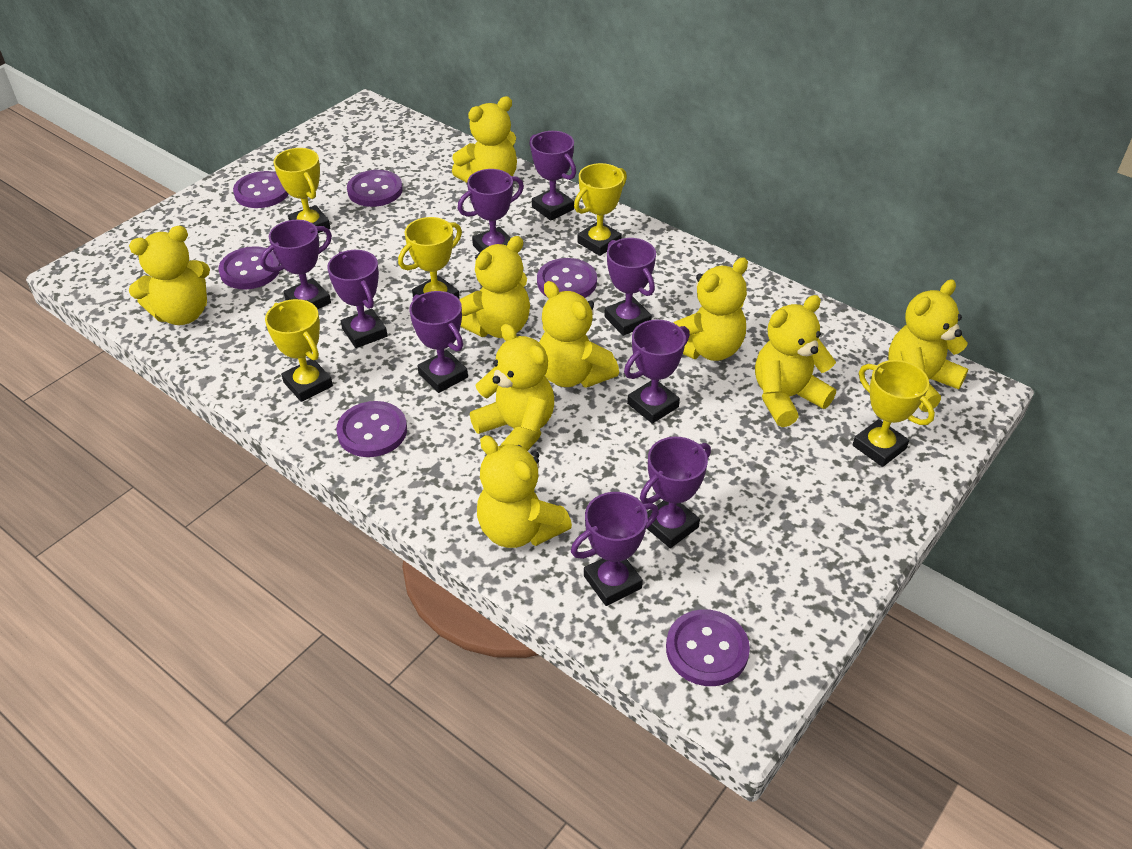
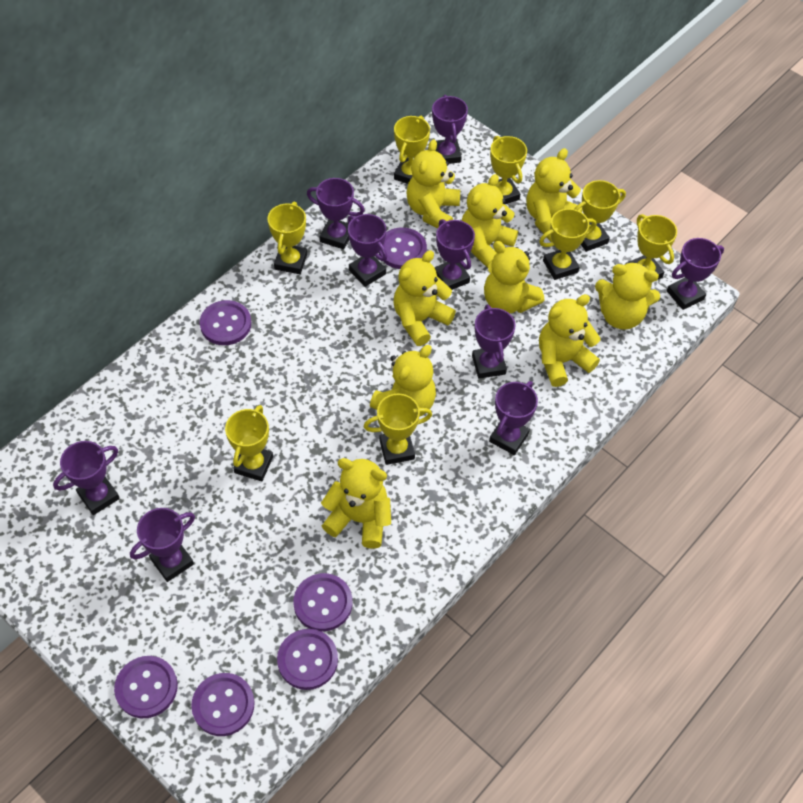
yellow trophy: [265,299,333,402] [273,148,330,233] [398,217,462,299] [574,163,627,256] [852,360,935,467] = 5 -> [225,405,273,481] [267,202,307,274] [364,393,432,465] [394,116,430,184] [490,136,527,204] [539,209,596,280] [574,180,626,252] [629,214,677,279] = 8

